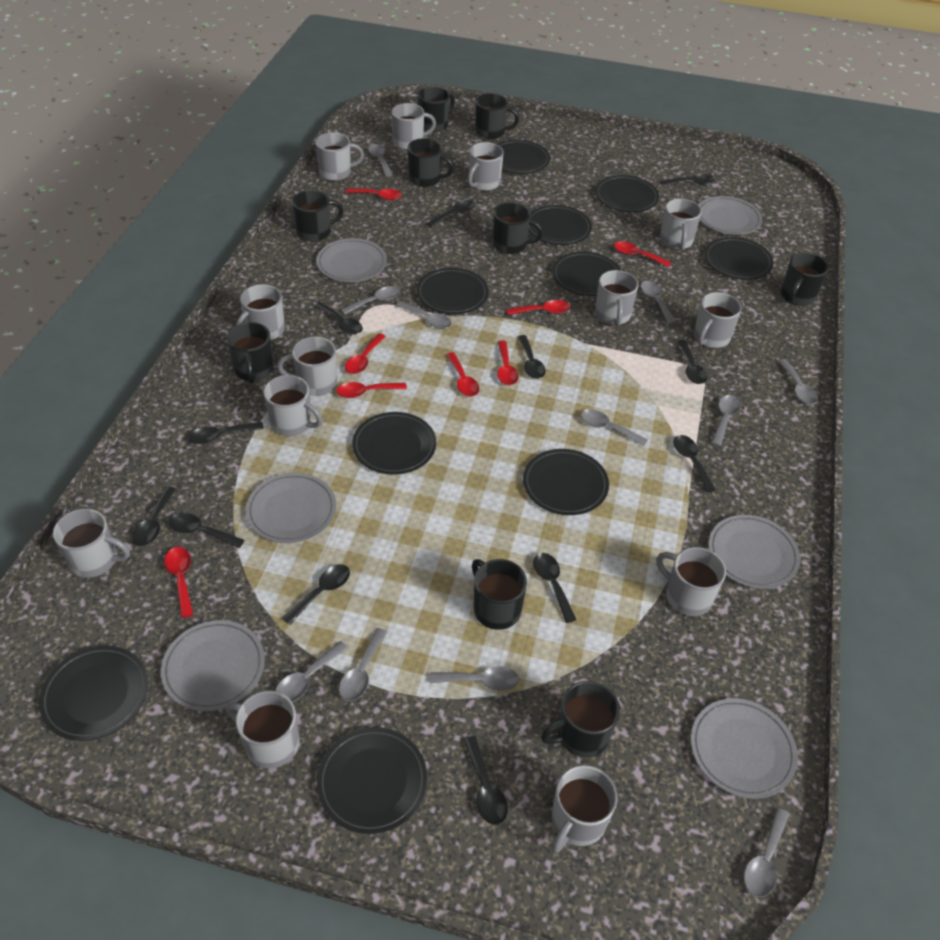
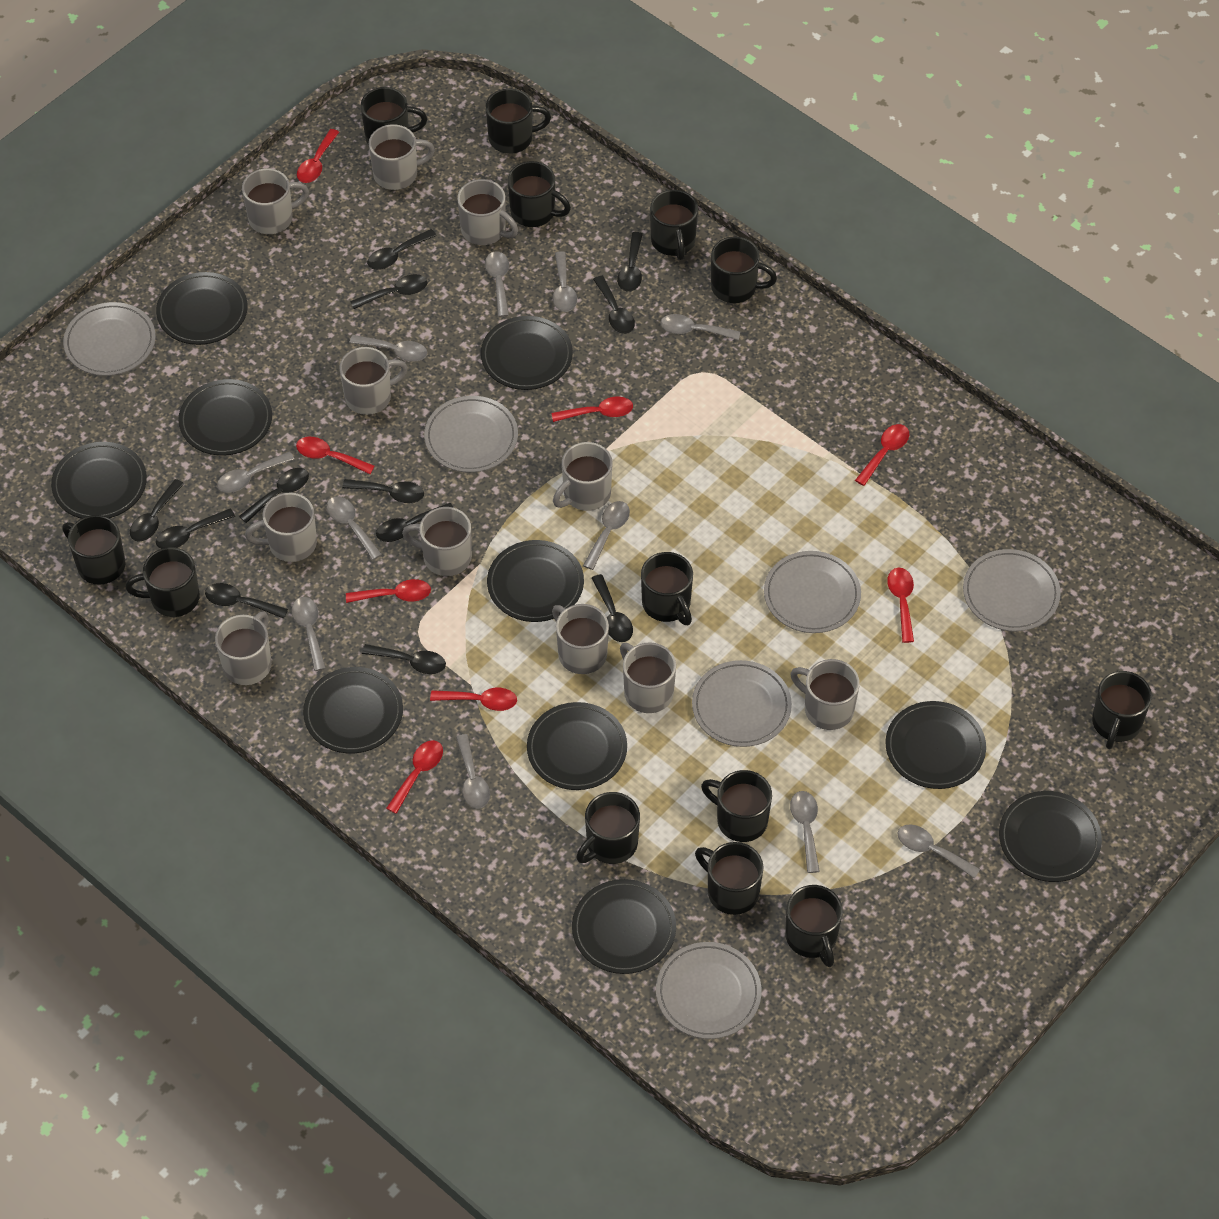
black mug: [226,322,274,383] [292,190,344,242] [408,138,454,187] [418,87,455,132] [472,559,527,630] [475,93,519,139] [493,202,543,254] [541,681,620,757] [781,252,829,306] = 9 -> [62,515,126,585] [125,547,200,617] [361,87,427,145] [486,88,551,154] [508,161,571,227] [576,792,640,864] [641,552,693,625] [650,190,698,260] [695,842,764,915] [701,770,772,842] [711,236,777,303] [785,885,843,967] [1092,671,1152,749] = 13
grey mug: [53,508,130,578] [226,690,300,769] [236,284,285,340] [264,375,323,436] [277,336,337,396] [315,132,364,181] [391,103,436,150] [468,142,504,191] [552,765,617,853] [595,270,639,326] [656,547,726,616] [660,199,702,249] [694,292,742,348] = 13 -> [215,611,272,685] [242,168,309,234] [245,493,317,562] [339,347,408,415] [369,124,435,190] [402,507,472,576] [457,179,518,245] [552,604,609,674] [553,442,613,511] [620,642,676,713] [790,659,860,730] = 11

